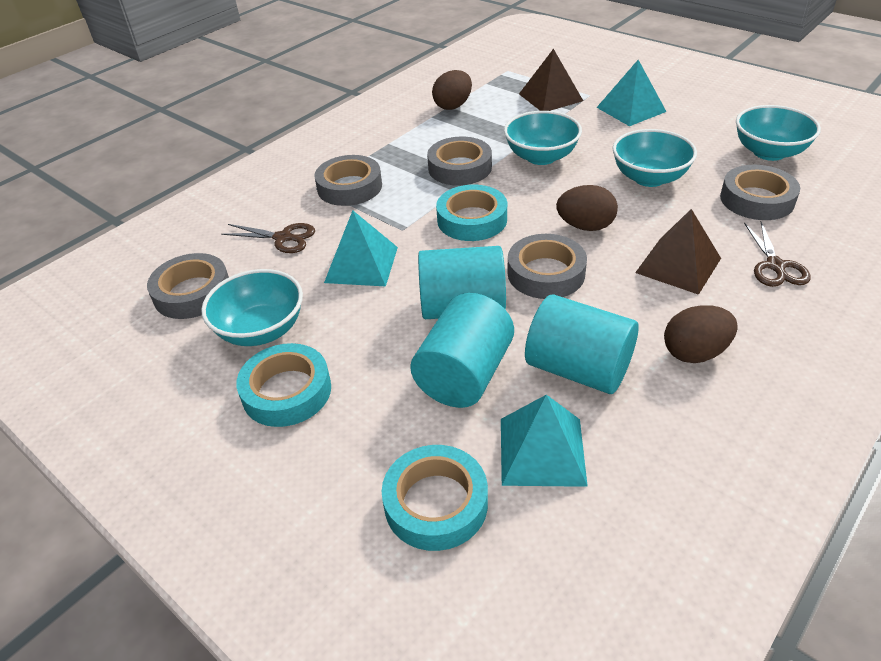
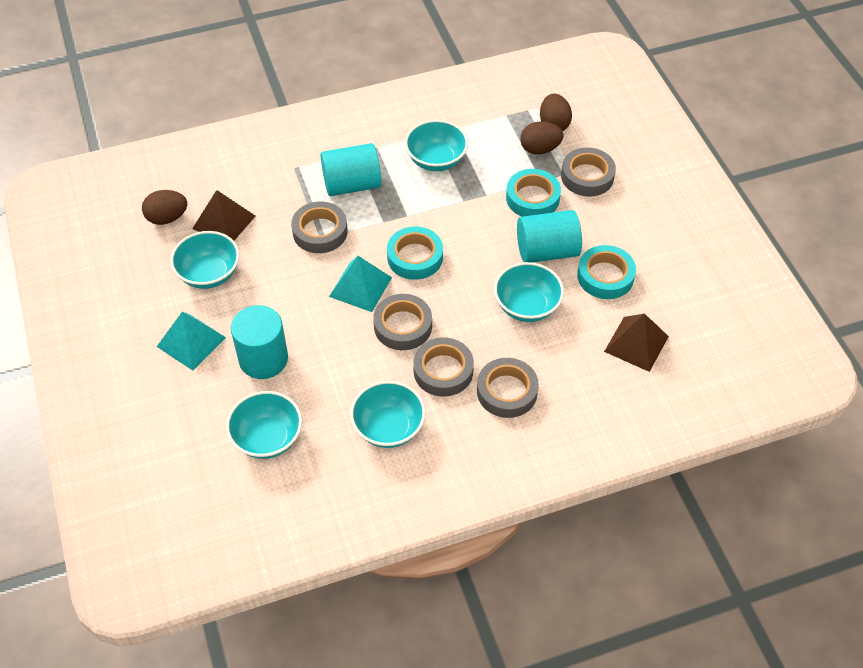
brown scissors: [221,223,315,253] [744,221,811,287] = 2 -> none = 0
turquoise bowl: [201,269,303,346] [504,111,582,165] [613,129,697,187] [736,105,821,161] = 4 -> [170,231,239,289] [226,391,302,459] [350,381,426,448] [405,120,468,171] [494,262,564,322] = 5
turquoise pyramid: [324,210,398,287] [501,395,588,487] [596,60,666,126] = 3 -> [157,312,226,370] [329,256,392,312] = 2

